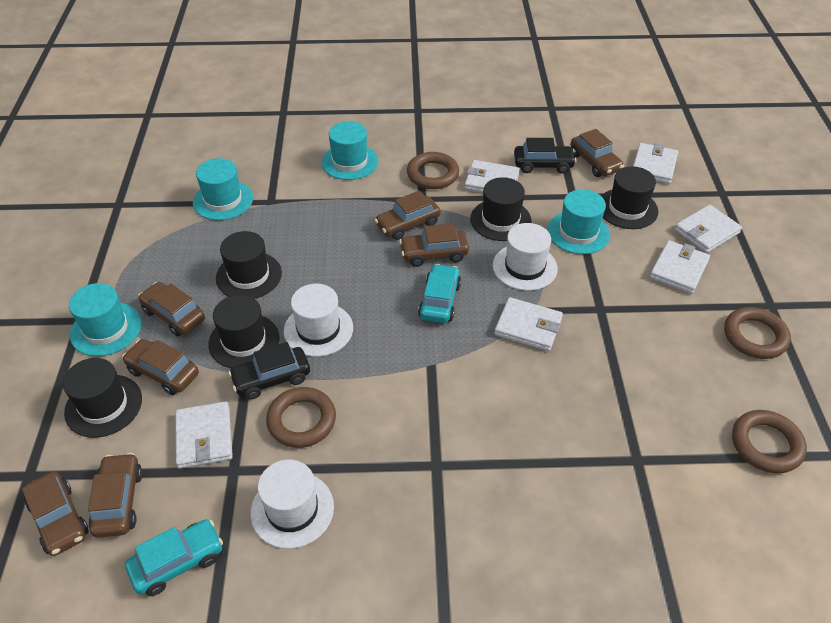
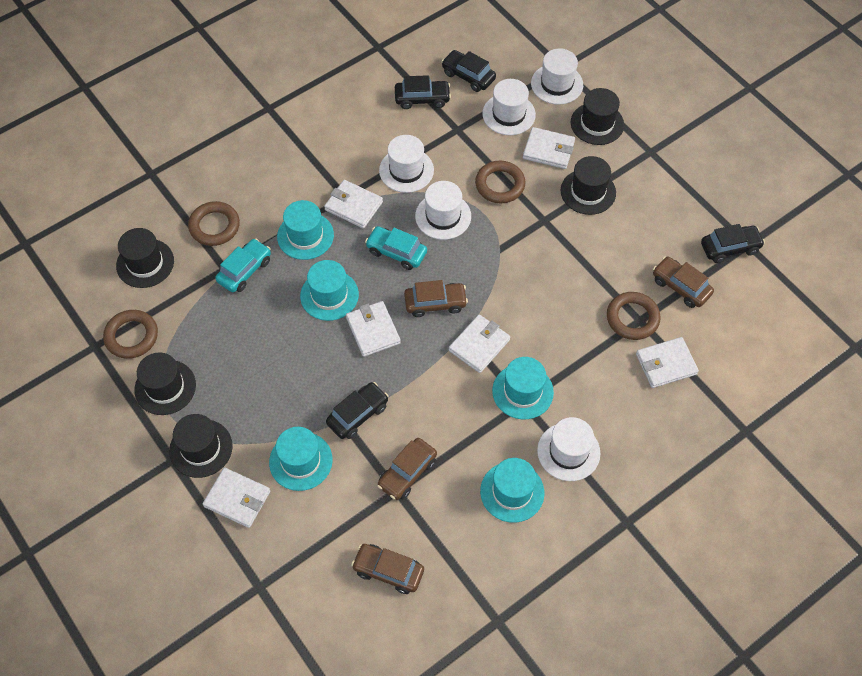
black car: [228,342,310,400] [514,138,577,174] = 2 -> [326,382,389,439] [395,75,451,109] [441,50,496,92] [701,224,765,263] = 4
brown car: [22,472,89,556] [88,453,143,538] [122,339,199,395] [138,282,205,336] [374,190,441,240] [399,223,469,267] [571,129,624,177] = 7 -> [351,544,424,594] [377,438,437,500] [404,280,468,317] [653,256,714,308] = 4
turquoise hat: [69,283,142,356] [193,158,253,220] [321,121,378,180] [547,189,610,254] = 4 -> [269,427,333,491] [277,200,334,260] [300,260,359,321] [480,458,544,523] [492,357,554,419] = 5
white hat: [251,459,334,549] [284,284,353,357] [493,223,558,291] = 3 -> [379,135,434,193] [415,181,471,240] [482,79,536,135] [531,48,583,105] [537,417,601,481] = 5

